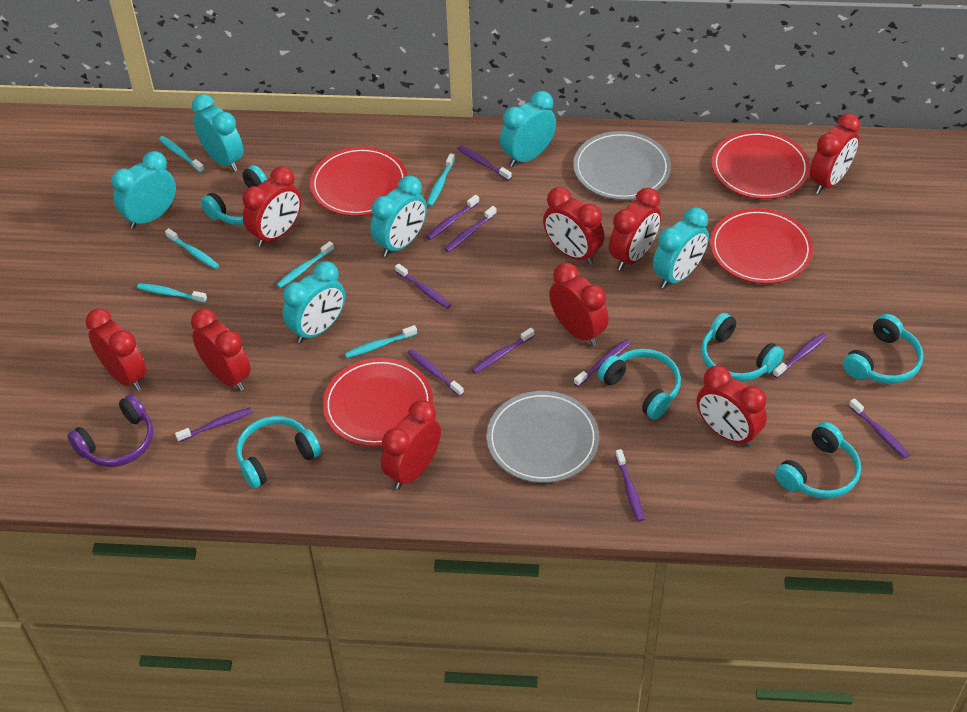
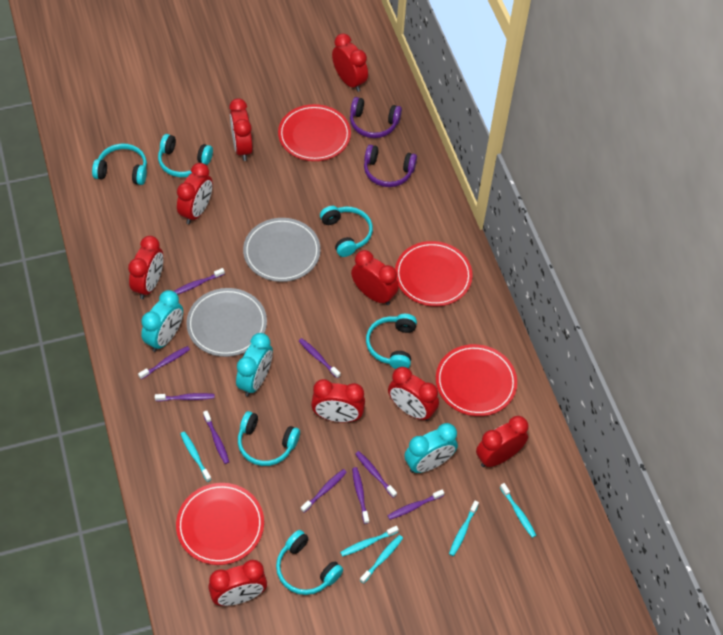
purple headphones: [67,394,153,467] = 1 -> [350,97,402,138] [364,144,417,187] = 2
purple toothbrush: [175,407,252,442] [395,264,451,309] [408,349,464,396] [426,195,479,240] [445,206,497,252] [457,145,512,181] [472,328,535,373] [574,340,630,387] [615,449,644,522] [773,333,827,378] [849,398,910,458] = 11 -> [138,346,190,379] [155,393,215,401] [174,268,225,294] [203,410,229,464] [299,338,341,378] [301,469,347,513] [352,467,369,524] [355,451,397,498] [387,489,444,520] = 9
turquoise clock: [111,151,176,229] [192,94,244,172] [283,261,345,343] [370,176,427,257] [500,91,556,167] [653,207,709,289] = 6 -> [141,290,183,352] [236,333,273,396] [404,423,458,473] = 3
turquoise toothbrush: [137,283,207,303] [159,136,205,173] [165,228,219,269] [276,241,334,288] [344,325,417,358] [427,153,455,206] = 6 -> [180,431,212,482] [340,526,399,557] [360,535,403,584] [449,501,479,556] [500,483,536,538] = 5

